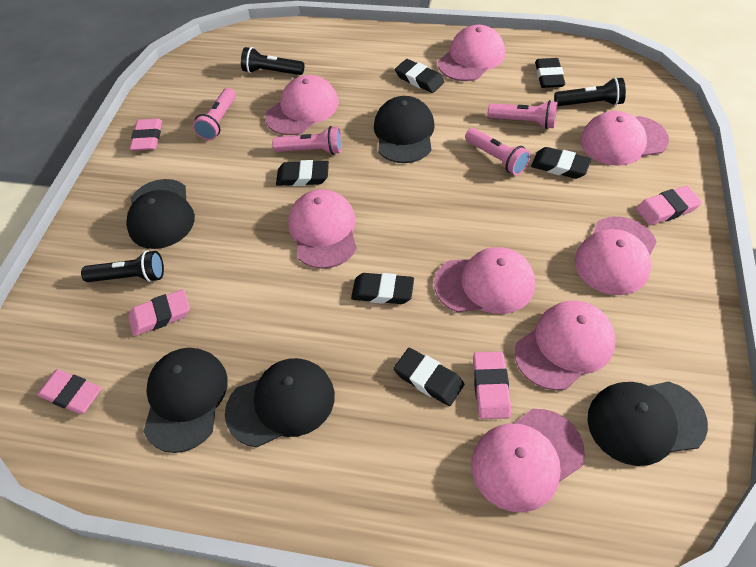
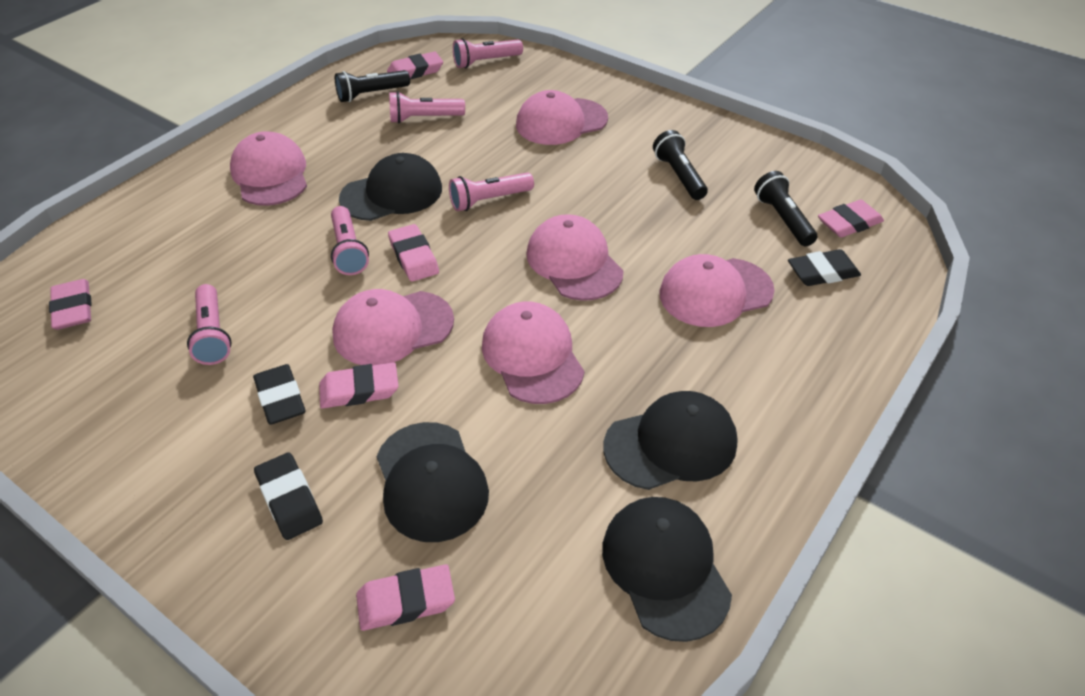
black cap: [126,179,195,249] [143,348,228,453] [225,358,335,448] [374,96,435,163] [588,381,708,466] = 5 -> [339,153,442,221] [377,422,489,542] [602,497,732,642] [603,391,738,490] = 4
black eraser: [276,160,329,186] [351,273,414,304] [394,348,465,406] [395,59,444,93] [531,147,591,179] [535,58,565,88] = 6 -> [253,364,305,425] [254,453,323,540] [788,249,861,286] = 3
pink cap: [265,75,339,135] [288,189,357,269] [434,247,535,314] [438,25,505,81] [471,409,585,512] [514,301,616,390] [575,217,657,295] [580,111,669,166] = 8 -> [230,131,307,206] [332,289,454,366] [482,301,584,404] [516,90,608,145] [526,214,624,301] [659,254,775,327] = 6
pink eraser: [37,369,101,414] [128,289,190,336] [130,118,162,151] [473,351,511,419] [636,186,702,226] = 5 -> [49,279,92,330] [319,362,399,409] [356,564,455,631] [387,52,443,79] [388,224,439,282] [818,200,884,237] = 6
pink flashlight: [193,88,236,140] [272,126,342,155] [465,128,531,175] [488,100,557,129] = 4 -> [187,284,231,365] [331,206,369,275] [389,91,465,123] [449,172,534,211] [453,38,523,68] = 5

